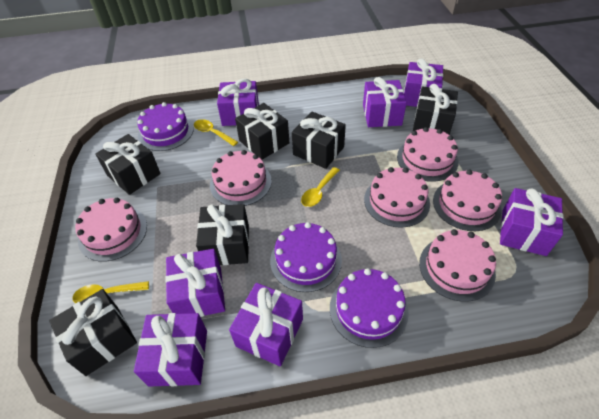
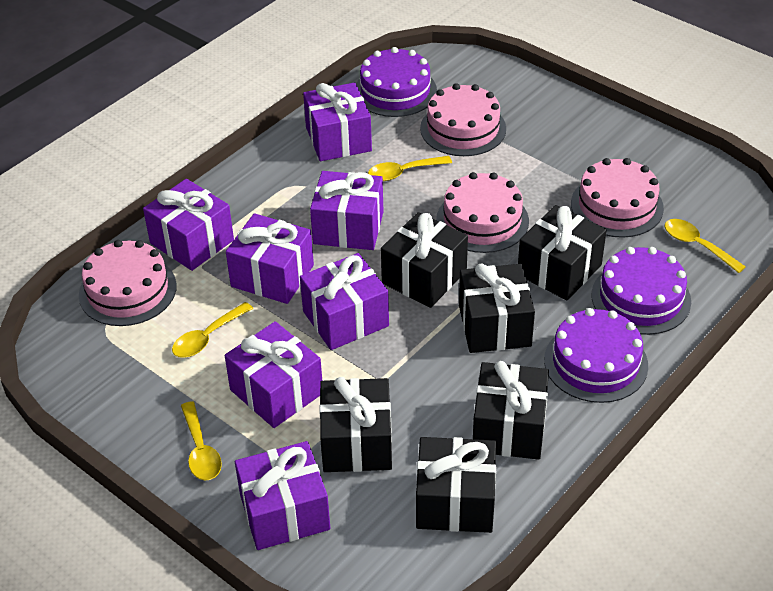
pink cake: [75,198,147,262] [210,150,272,206] [364,167,430,228] [397,127,459,182] [419,229,496,302] [433,170,502,231] = 6 -> [79,240,177,326] [420,83,506,156] [436,172,529,253] [571,158,664,238] = 4
yellow spoon: [72,281,149,303] [194,119,238,146] [301,167,340,207] = 3 -> [172,302,253,358] [181,401,222,480] [368,156,452,181] [665,219,746,273] = 4

